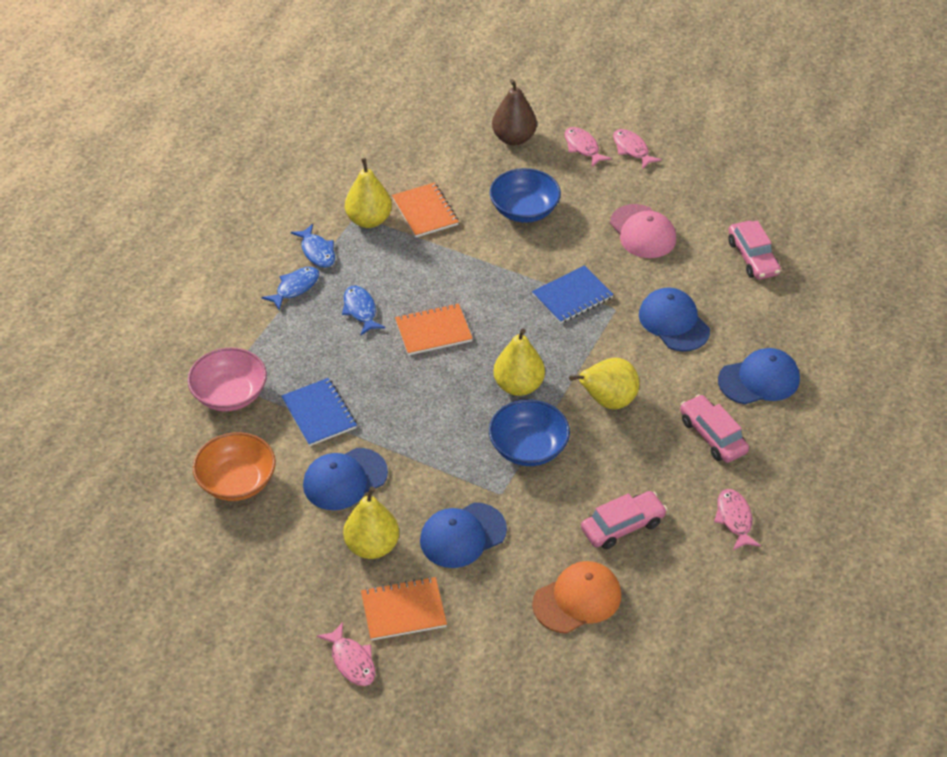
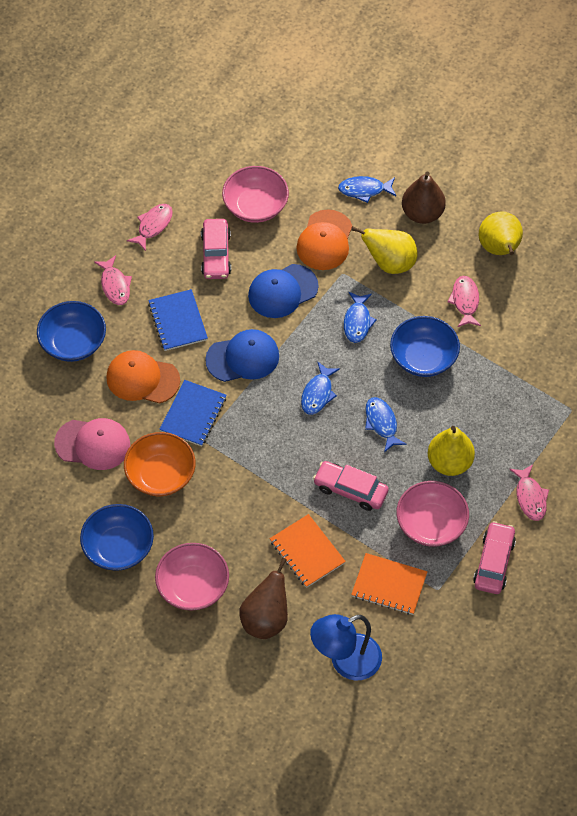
blue bowl: [489,399,570,466] [490,168,561,223] = 2 -> [37,301,106,362] [80,504,154,571] [390,316,460,377] = 3
blue cap: [303,448,388,510] [420,502,507,568] [639,287,710,352] [718,348,800,404] = 4 -> [205,329,279,382] [248,264,319,318] = 2
blue fish: [261,267,319,310] [291,224,335,268] [342,286,385,335] = 3 -> [301,361,340,415] [338,176,396,203] [344,292,377,343] [365,397,407,452] = 4
blue lamp: none = 0 -> [310,614,382,681] = 1
brown pear: [492,79,537,145] = 1 -> [239,558,288,639] [402,172,446,224] = 2
orange cap: [532,561,621,633] = 1 -> [106,350,180,404] [297,209,352,270] = 2
orange notebook: [361,577,447,641] [392,183,459,237] [395,303,473,355] = 3 -> [270,514,346,588] [351,553,427,615] = 2
pink bowl: [187,348,267,411] = 1 -> [155,543,229,611] [222,166,289,223] [396,481,469,547] = 3
yellow pear: [343,487,399,559] [345,158,392,228] [493,329,545,396] [569,358,639,410] = 4 -> [351,226,418,274] [428,426,475,476] [479,211,523,255] = 3

